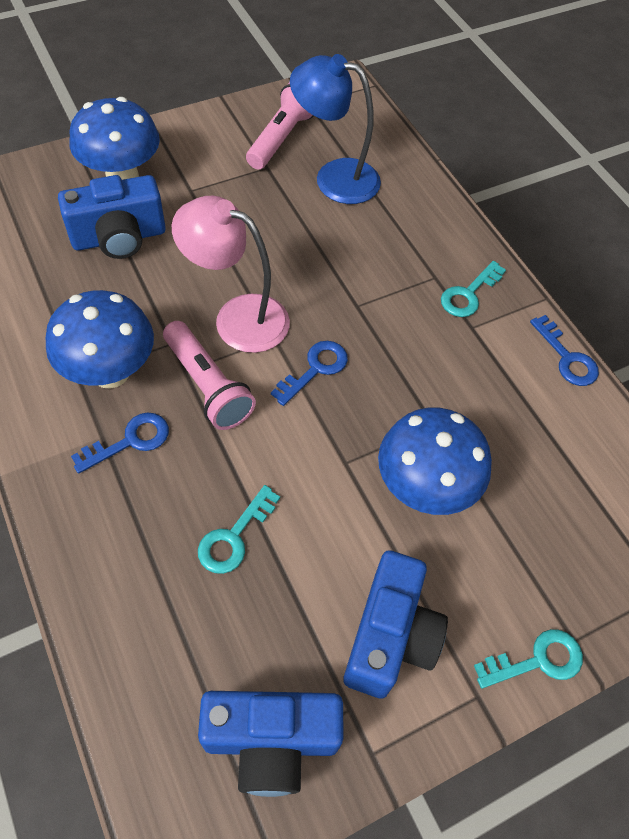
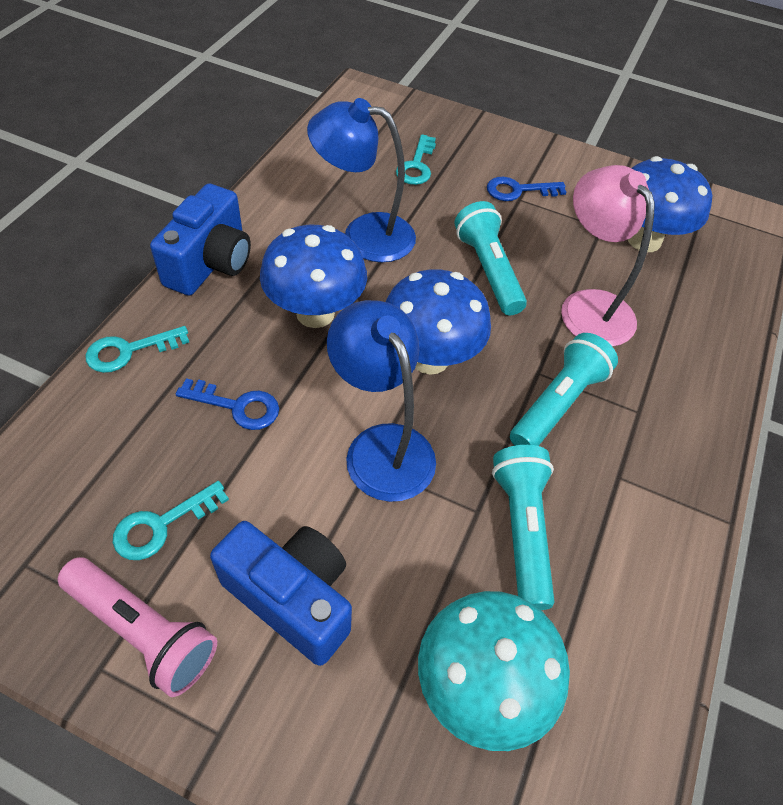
blue camera: [58,175,166,259] [198,691,344,797] [344,550,448,699] = 3 -> [150,183,251,296] [210,521,352,666] = 2
blue key: [71,413,169,474] [271,341,348,406] [530,315,599,386] = 3 -> [176,378,279,430] [487,177,566,201] = 2
blue lamp: [290,54,381,204] = 1 -> [307,98,416,262] [327,300,436,502] = 2
pink flashlight: [163,321,256,430] [246,82,314,169] = 2 -> [58,557,217,697] = 1
turquoise flashlight: none = 0 -> [454,201,527,315] [492,445,554,610] [510,333,618,446] = 3
turquoise mushroom: none = 0 -> [418,591,570,751] = 1

